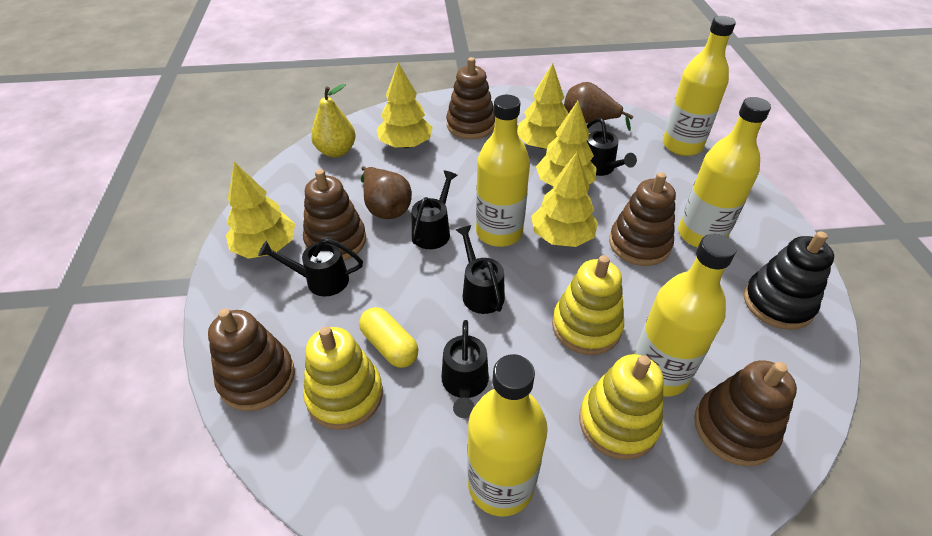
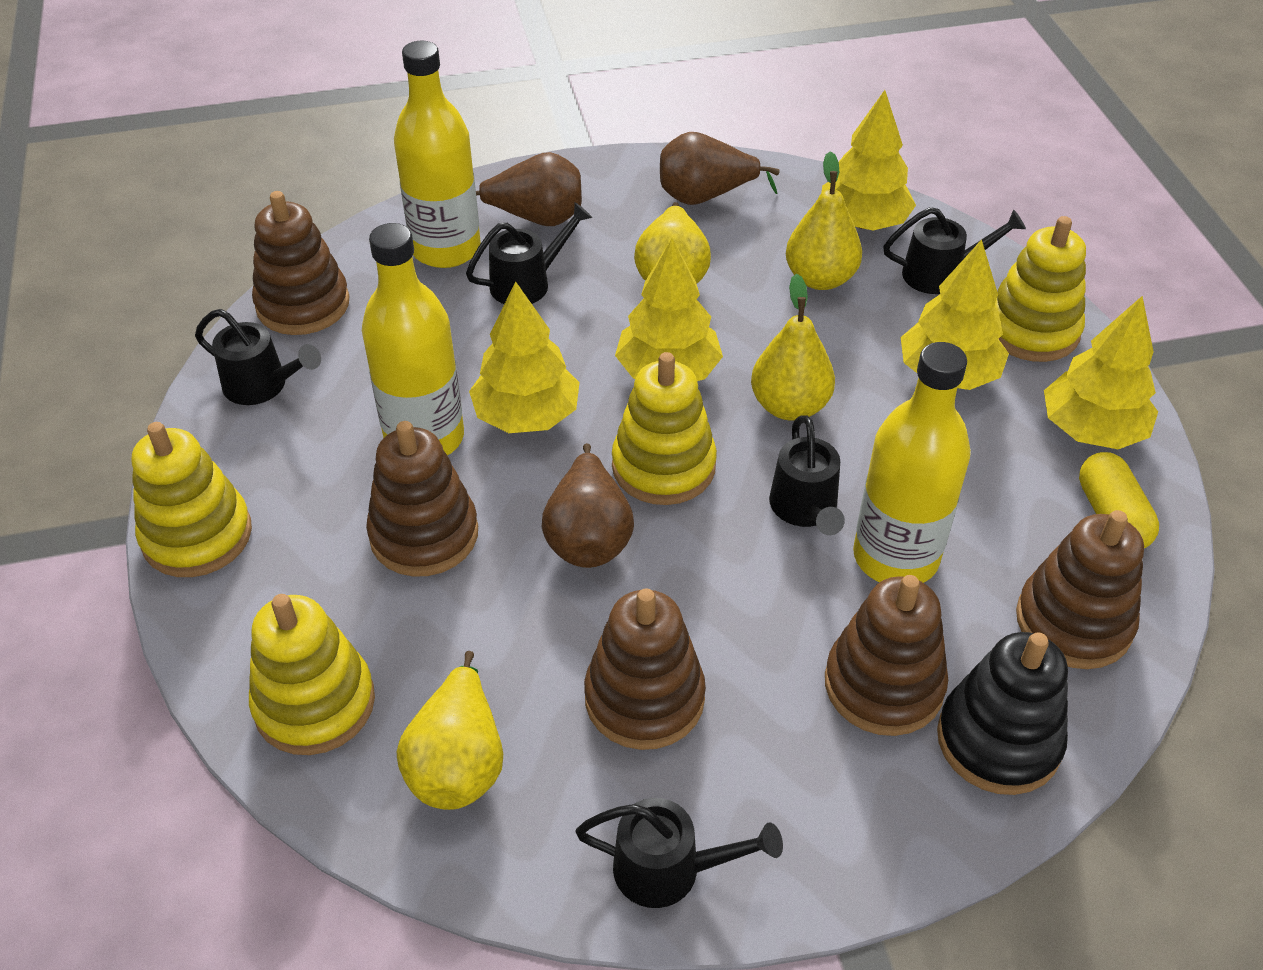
brown pear: [360,166,412,219] [564,82,634,131] = 2 -> [476,152,582,226] [542,443,634,568] [660,132,780,205] = 3
yellow bottle: [467,354,548,516] [476,95,530,247] [634,233,737,397] [663,16,736,156] [678,97,771,248] = 5 -> [362,223,464,456] [394,41,481,268] [853,342,971,583] = 3
yellow pear: [311,84,356,157] = 1 -> [397,651,503,810] [634,202,711,284] [751,274,835,421] [786,151,862,290] = 4
yellow stacking toy: [303,326,383,430] [552,255,624,355] [579,354,664,460] = 3 -> [132,422,252,577] [249,594,375,755] [612,352,717,505] [994,216,1086,362] = 4

